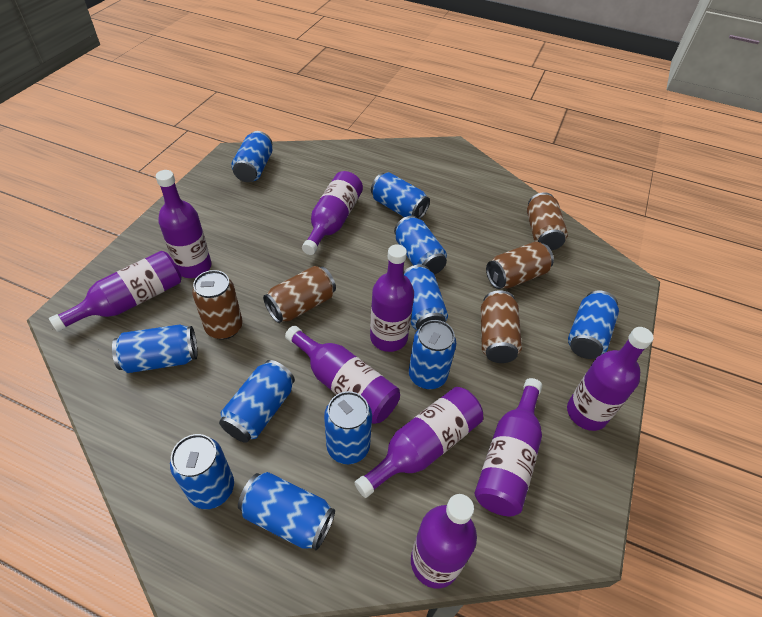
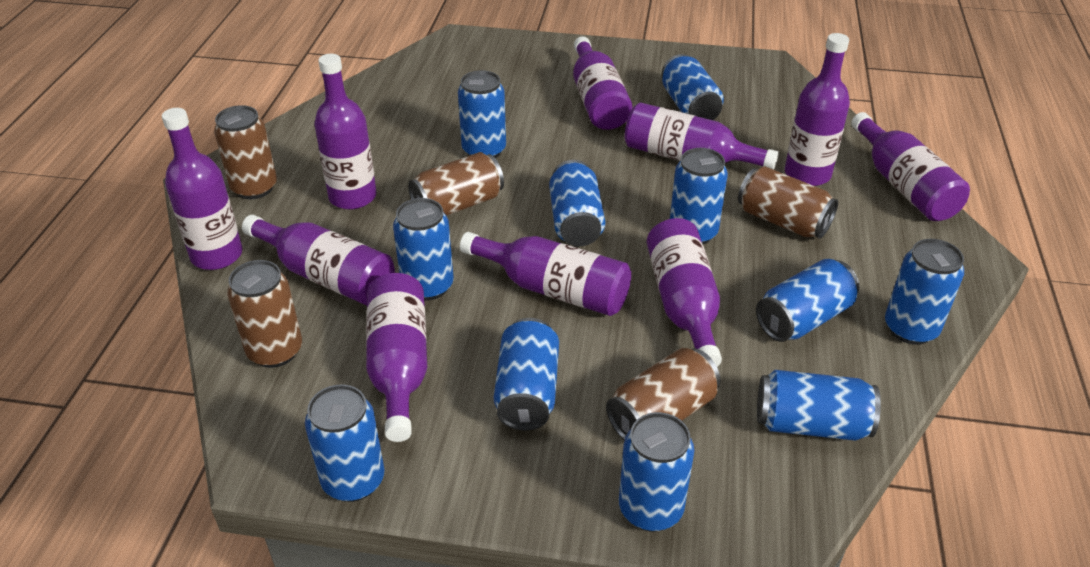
purple bottle: [49,251,182,332] [156,170,212,278] [285,326,400,424] [302,171,363,255] [354,387,483,498] [370,244,414,352] [411,494,477,588] [475,378,542,516] [567,327,653,431] = 9 -> [162,108,243,270] [242,215,395,305] [314,54,377,209] [366,273,427,442] [460,232,631,316] [573,36,632,130] [625,102,779,170] [647,218,722,367] [785,33,850,186] [851,112,970,221] = 10

